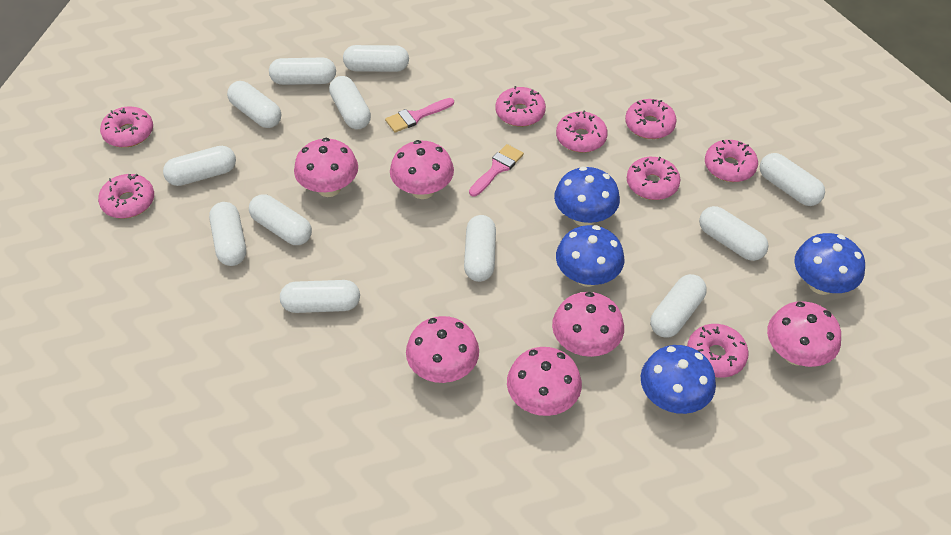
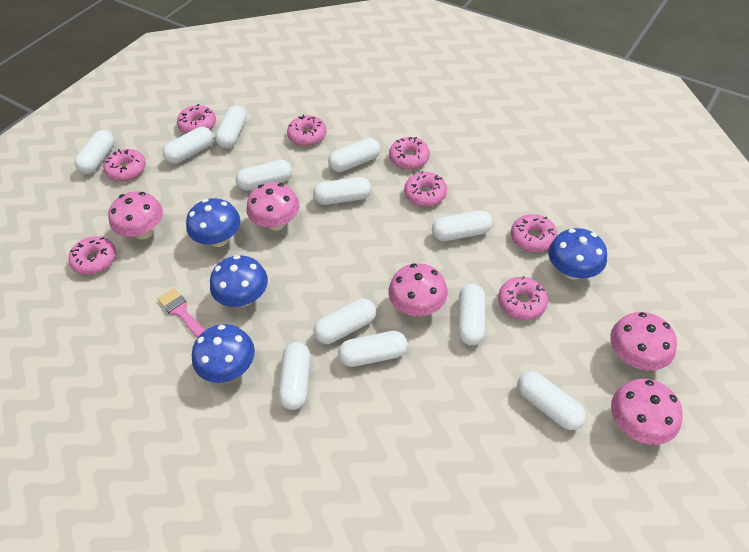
pink brush: [385,98,454,133] [469,144,524,197] = 2 -> [157,288,204,338] = 1
pink mushroom: [294,138,358,197] [390,140,454,199] [406,316,479,383] [507,347,582,416] [552,292,624,357] [767,301,841,367] = 6 -> [108,191,163,240] [247,182,299,231] [388,263,448,316] [610,312,677,371] [611,379,683,445] = 5

